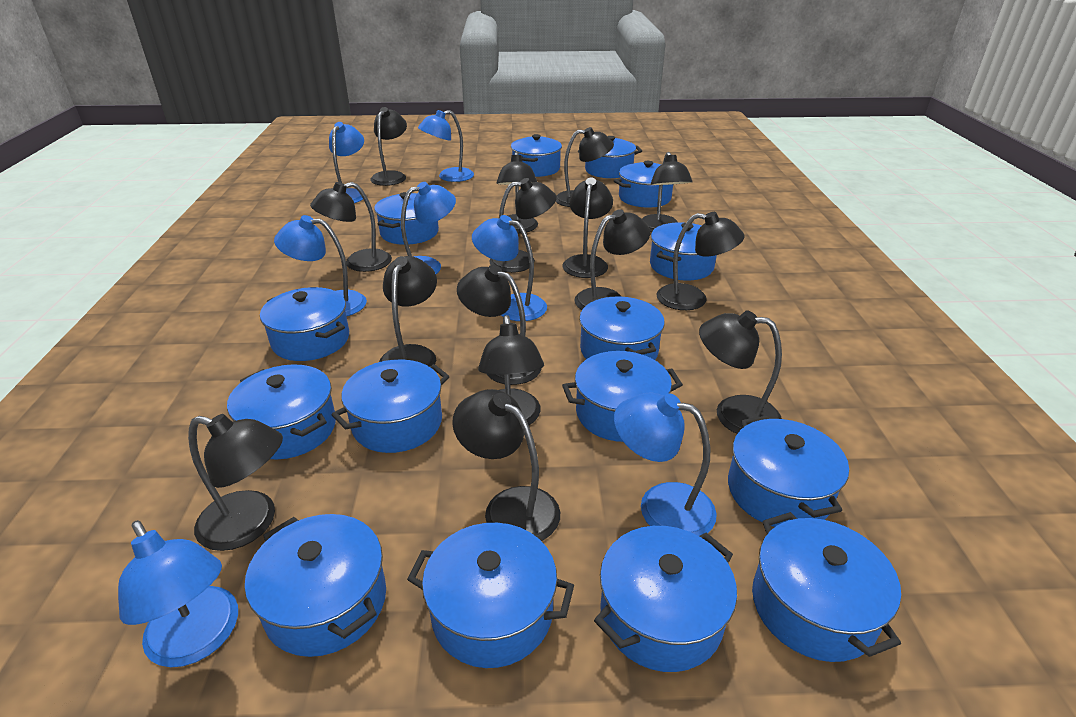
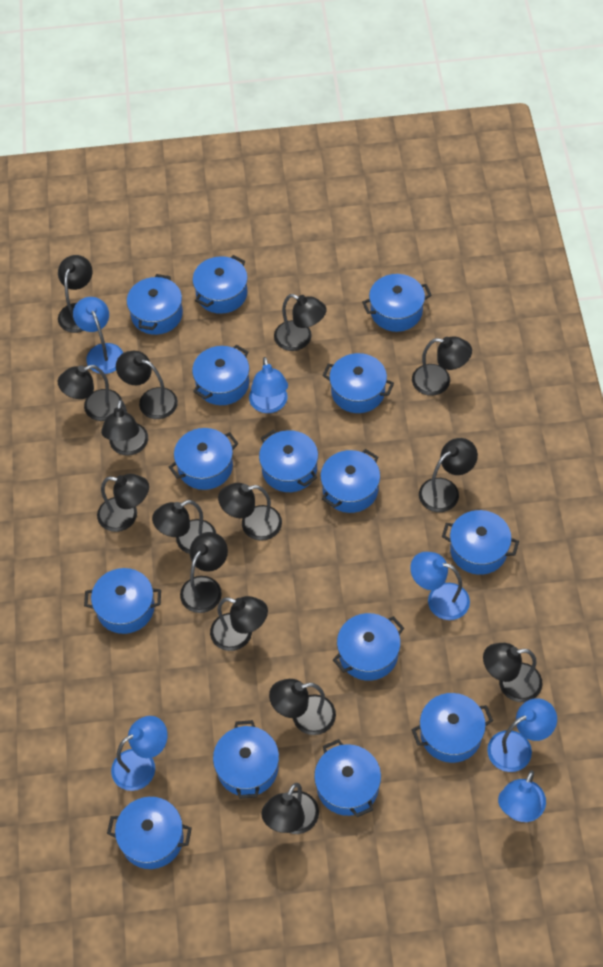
blue lamp: [118,520,238,667] [274,215,367,316] [329,122,364,203] [401,182,456,274] [418,110,474,182] [472,215,547,321] [614,393,717,536] = 7 -> [73,297,123,374] [111,716,167,791] [249,357,288,413] [410,552,470,620] [487,698,557,772] [498,770,546,822] = 6

